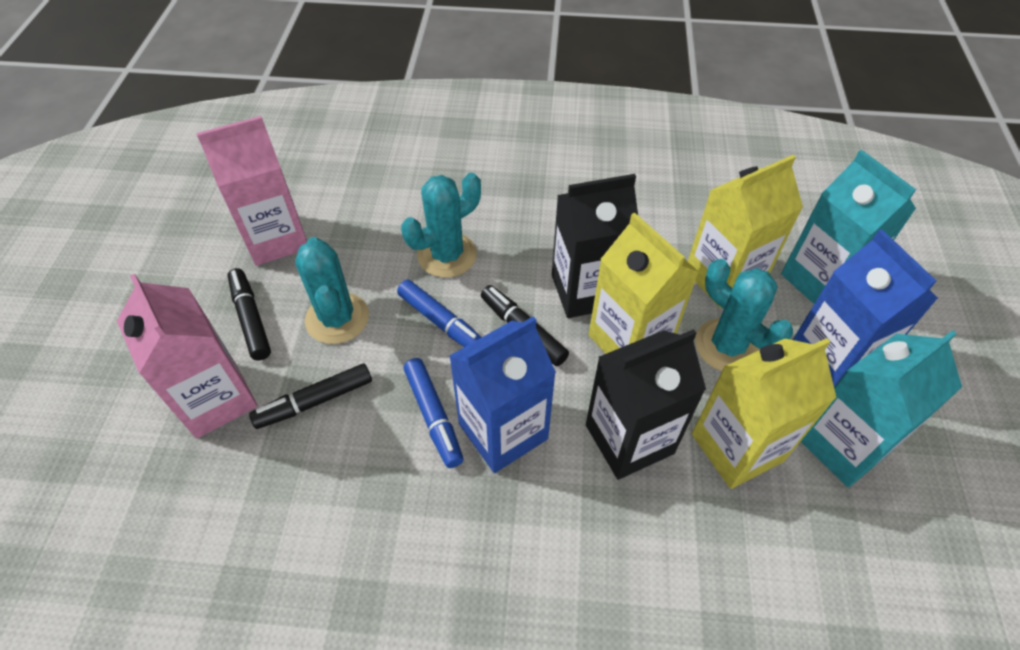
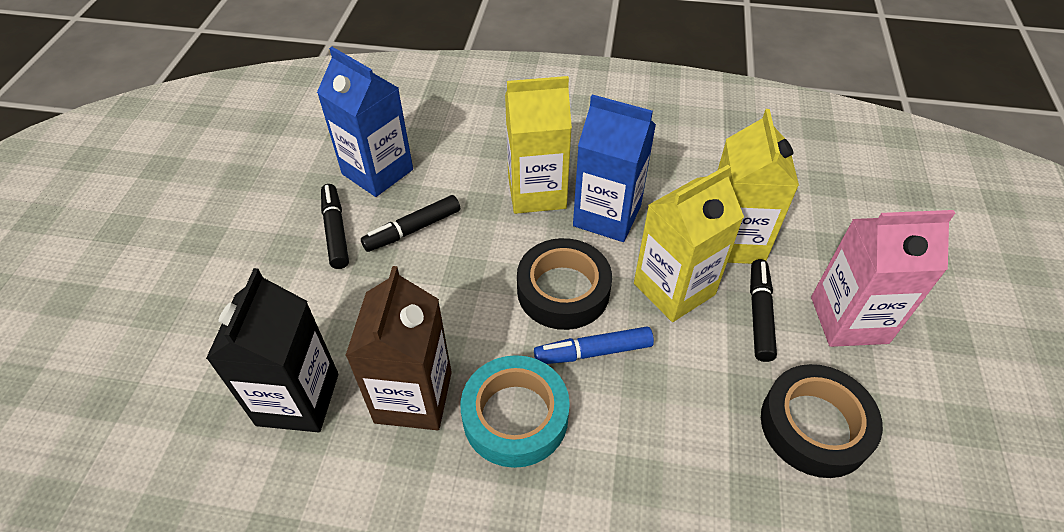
black carton: [552,174,638,318] [586,329,706,480] = 2 -> [206,268,338,432] = 1
black tape: none = 0 -> [517,238,612,330] [761,364,883,478] = 2
blue marker: [397,280,482,347] [403,358,463,468] = 2 -> [534,327,654,364] = 1
brown carton: none = 0 -> [345,266,452,430] = 1
pink carton: [117,274,258,439] [196,116,307,266] = 2 -> [811,210,955,347] = 1
turquoise cactus: [295,237,369,344] [401,173,481,278] [695,259,793,371] = 3 -> none = 0
turquoise carton: [781,150,916,304] [801,330,962,487] = 2 -> none = 0
turquoise tape: none = 0 -> [460,355,570,468] = 1

